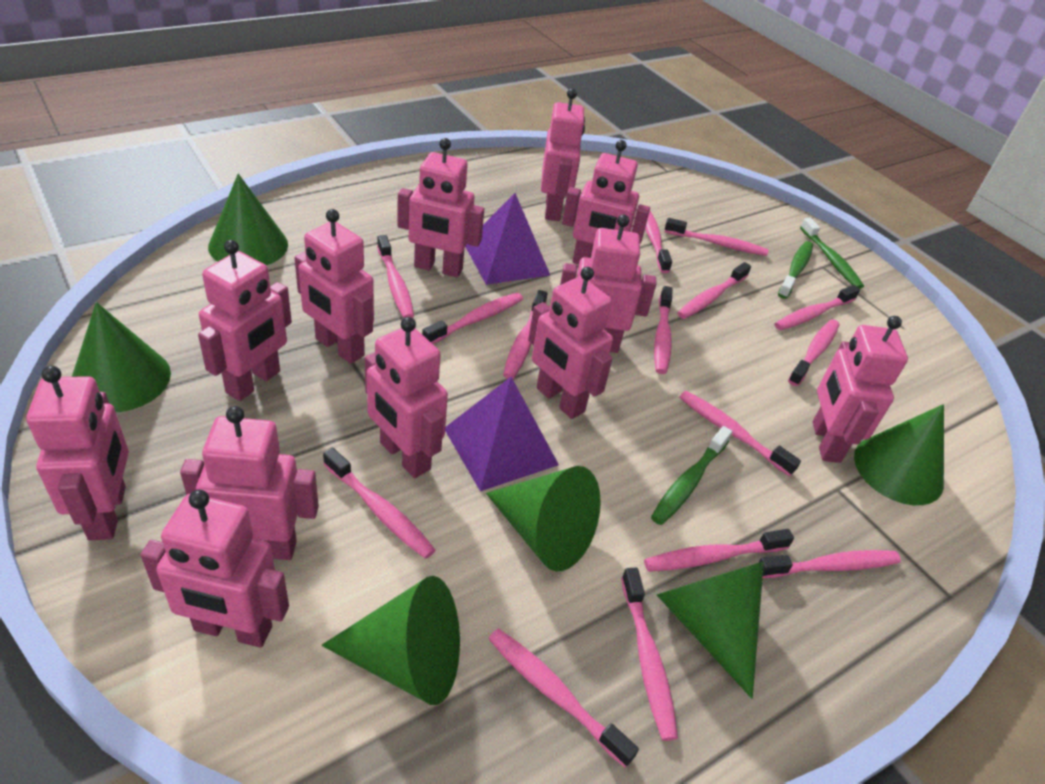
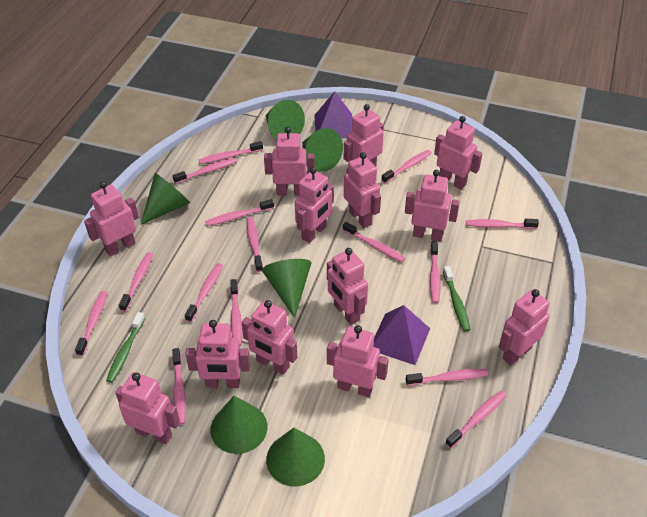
green toothbrush: [651,426,732,525] [778,241,813,299] [800,218,864,289] = 3 -> [106,312,145,383] [443,266,470,332] = 2
pink robot: [26,366,129,540] [141,489,289,648] [180,406,319,560] [198,240,292,401] [295,209,374,364] [365,317,448,478] [397,138,484,278] [528,267,613,419] [541,88,585,221] [560,214,657,353] [562,140,650,264] [813,316,908,463] = 12 -> [84,182,139,257] [115,372,180,444] [186,320,250,388] [242,300,297,375] [264,127,315,196] [295,167,334,243] [327,248,368,325] [327,325,389,397] [344,104,384,166] [344,152,381,228] [405,170,460,241] [434,116,482,190] [499,289,550,365] = 13

